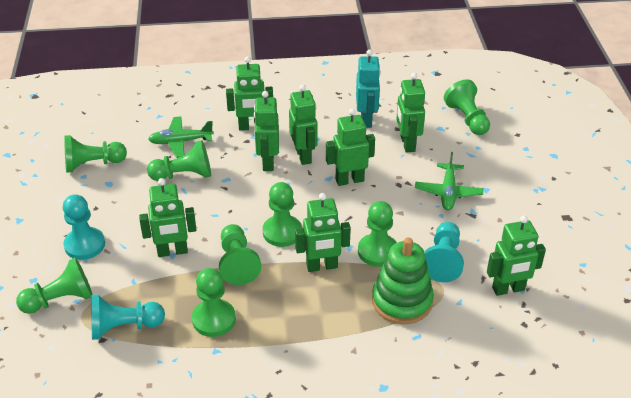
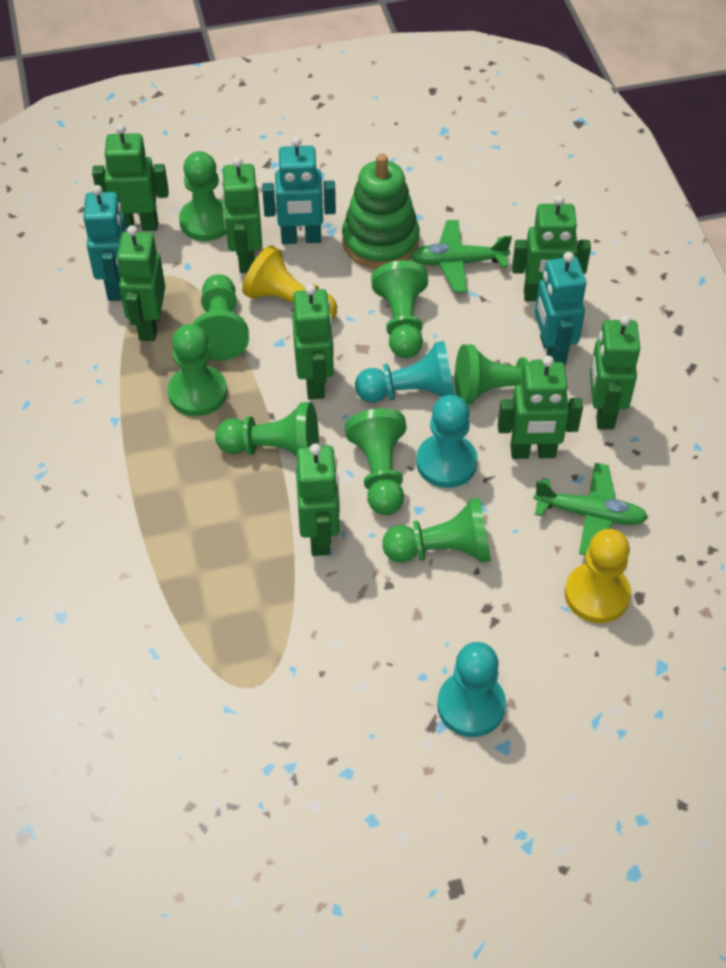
turquoise robot: [356,49,381,128] = 1 -> [83,185,127,301] [262,136,336,244] [535,252,586,366] = 3
yellow pawn: none = 0 -> [242,245,337,320] [565,529,631,623] = 2

